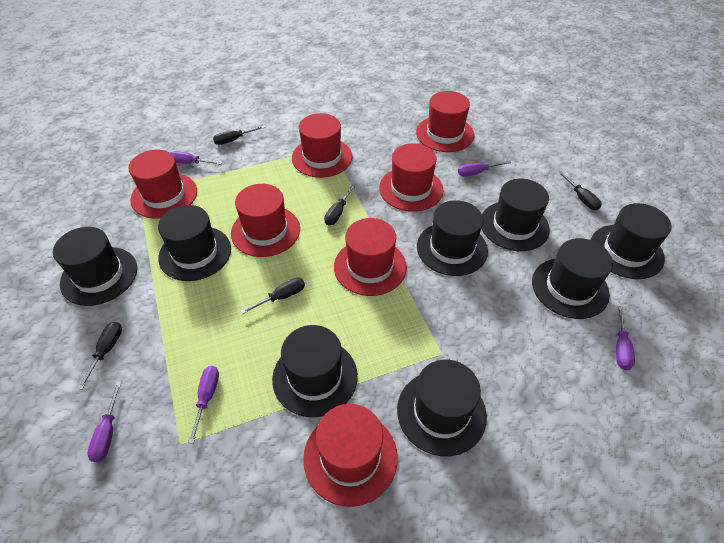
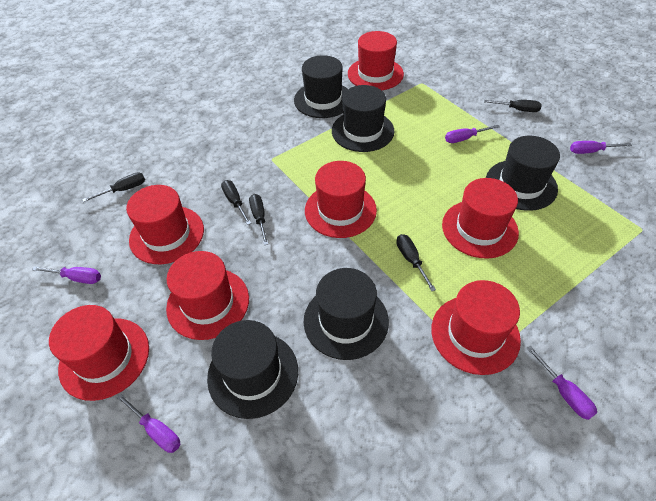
black hat: [53,227,137,306] [158,205,231,281] [272,325,358,417] [397,360,487,456] [417,200,488,276] [481,179,550,251] [532,238,613,319] [591,203,672,279] = 8 -> [207,320,298,419] [294,55,348,118] [304,268,389,360] [332,85,394,152] [486,136,560,211] = 5

